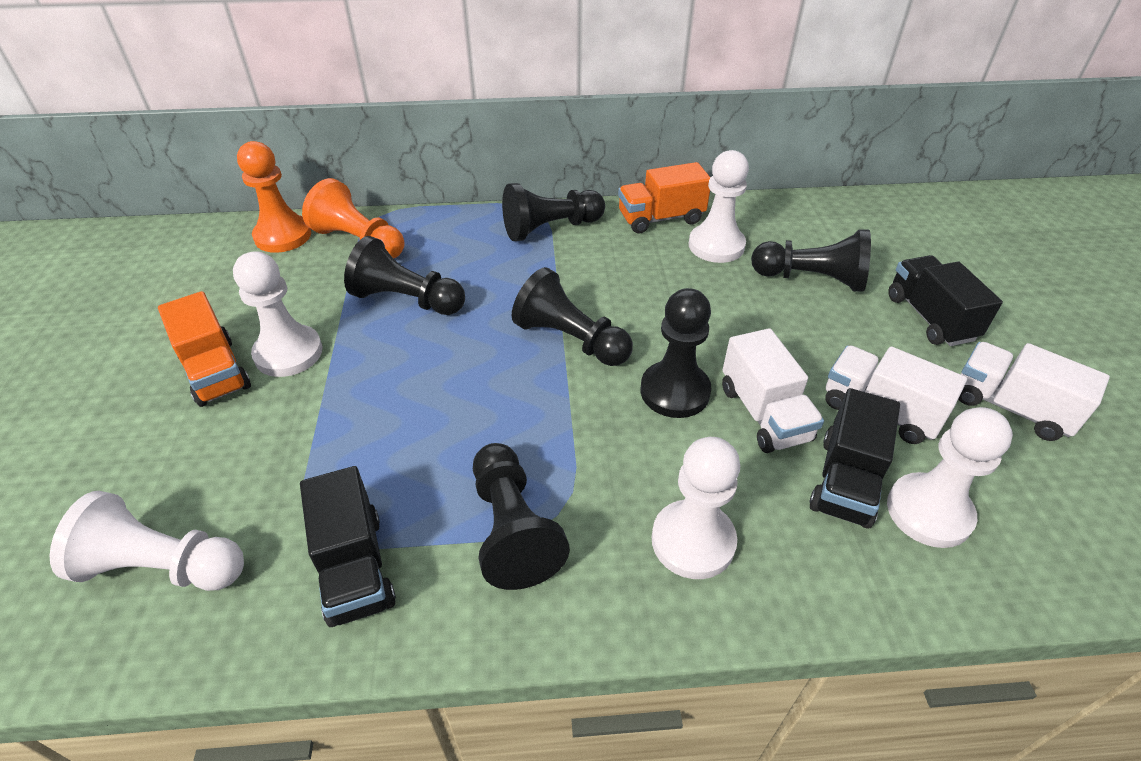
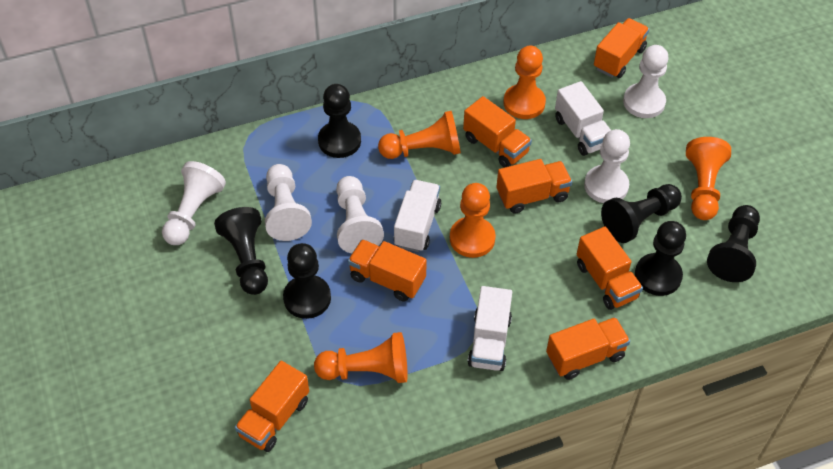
black truck: [300,466,396,627] [809,388,900,528] [888,255,1003,346] = 3 -> none = 0
orange pawn: [237,141,311,253] [302,178,405,259] = 2 -> [314,332,408,383] [378,111,461,159] [450,183,496,258] [503,46,546,119] [686,137,731,220] = 5
orange truck: [158,291,251,407] [618,162,711,233] = 2 -> [235,361,309,452] [348,239,427,302] [463,96,532,168] [496,159,572,214] [546,317,630,380] [577,227,643,310] [594,18,649,78] = 7

